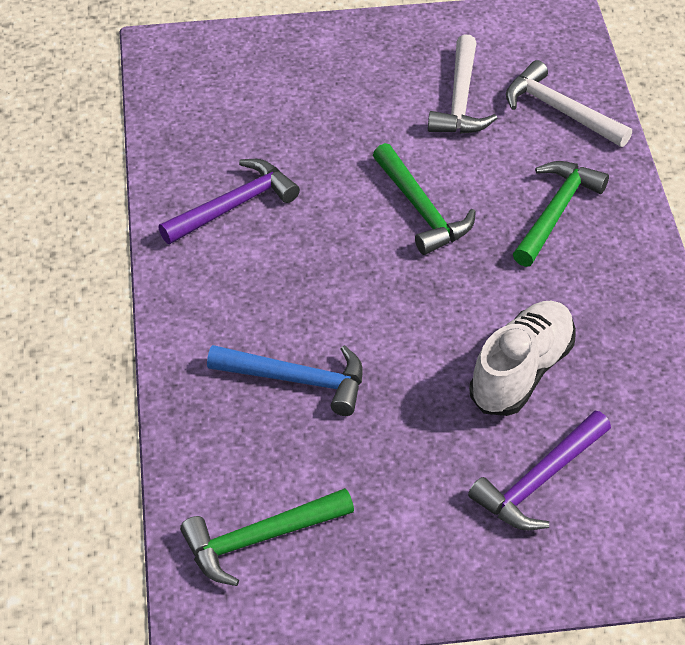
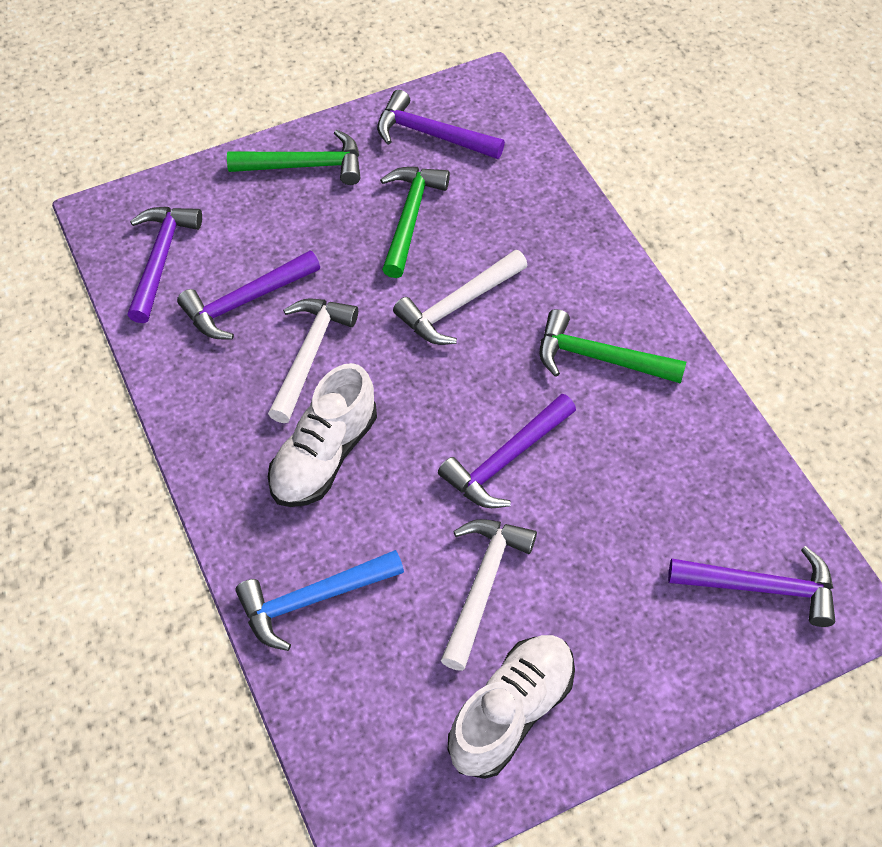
purple hammer: [159,159,300,244] [468,411,611,530] = 2 -> [127,207,202,323] [177,251,320,340] [377,90,505,159] [438,394,576,508] [668,546,835,627] = 5
white hammer: [428,34,497,134] [506,60,632,147] = 2 -> [268,298,358,423] [393,250,528,345] [441,519,537,671] = 3
white shoe: [469,301,576,416] = 1 -> [268,363,377,507] [448,635,575,779] = 2

